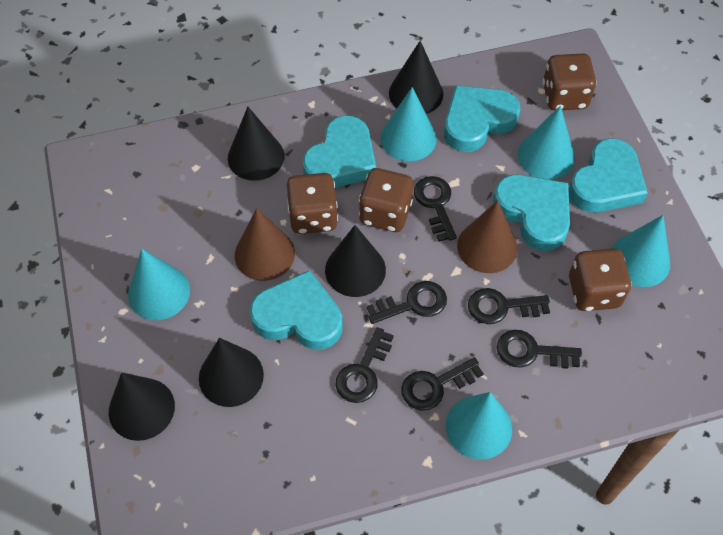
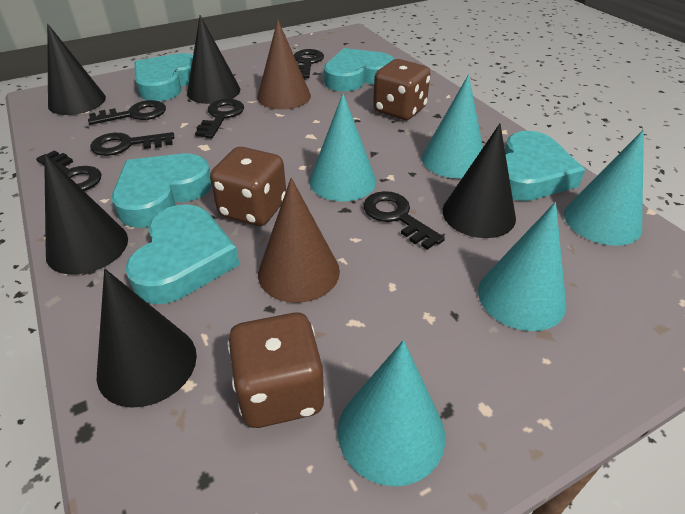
brown dice: [287,173,338,234] [359,168,413,232] [543,54,597,111] [569,248,632,311] = 4 -> [210,147,286,226] [227,312,325,428] [373,59,430,120] = 3

